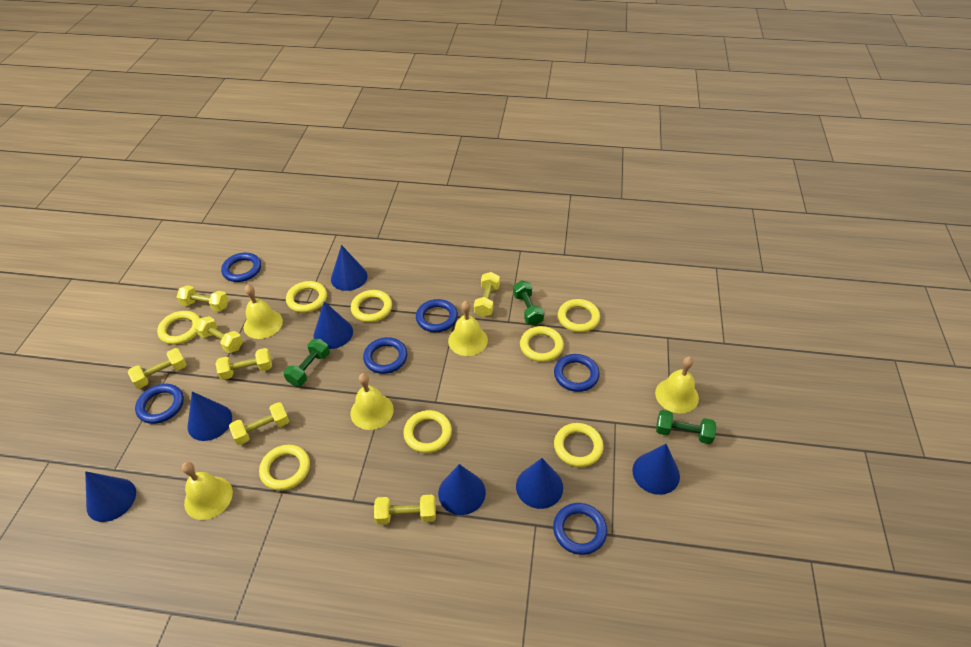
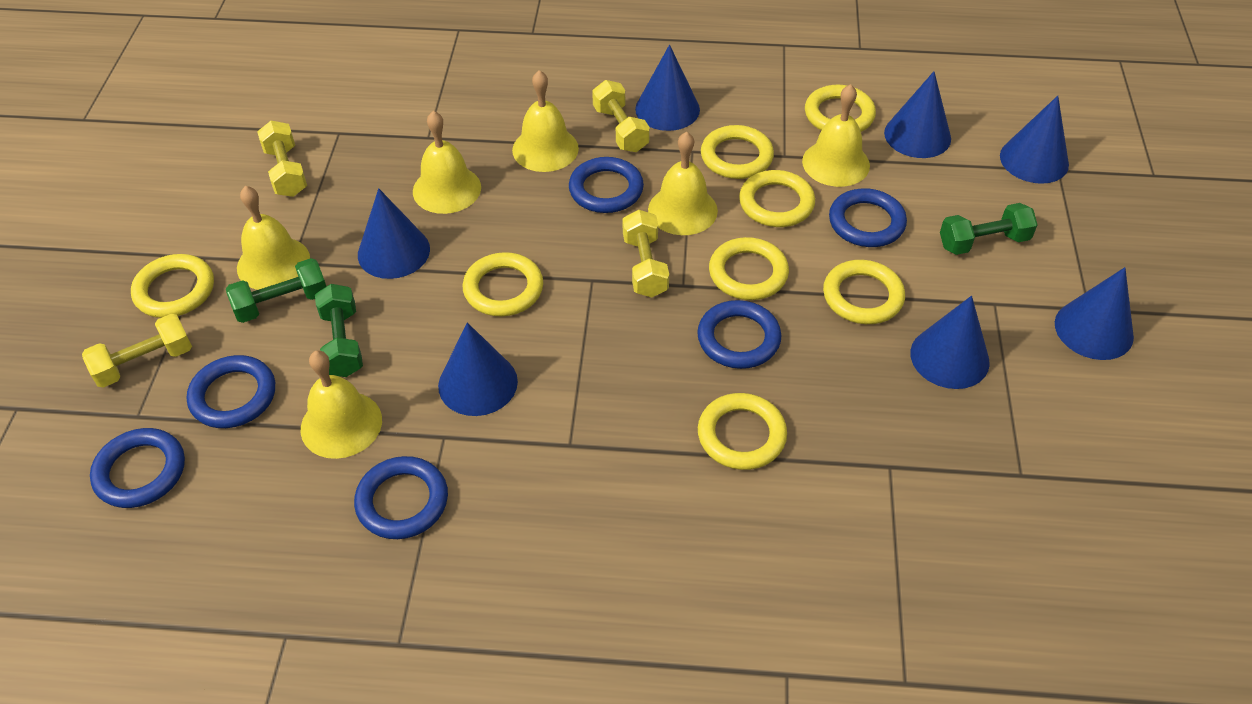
yellow bell: [182,462,233,520] [244,285,283,339] [350,373,394,430] [448,301,488,356] [655,357,699,414] = 5 -> [237,186,310,290] [301,351,382,459] [413,111,481,214] [512,70,579,172] [648,132,718,235] [802,84,870,187] = 6
yellow dumbbell: [128,348,187,389] [177,285,229,311] [195,316,243,353] [216,348,272,380] [229,402,289,445] [374,495,436,525] [474,272,500,317] = 7 -> [82,314,192,388] [257,121,307,197] [592,80,650,152] [623,210,669,297] = 4

